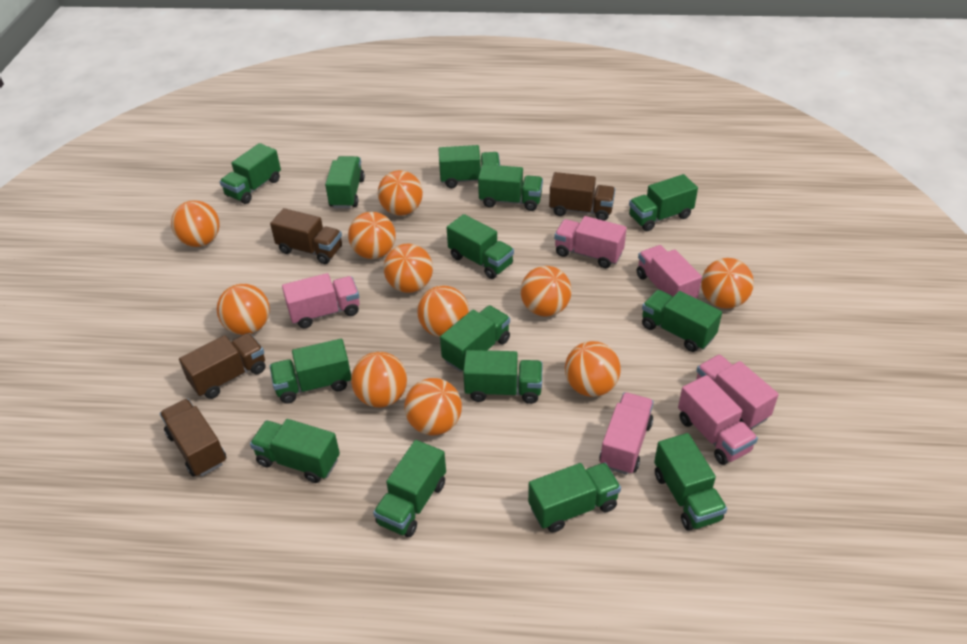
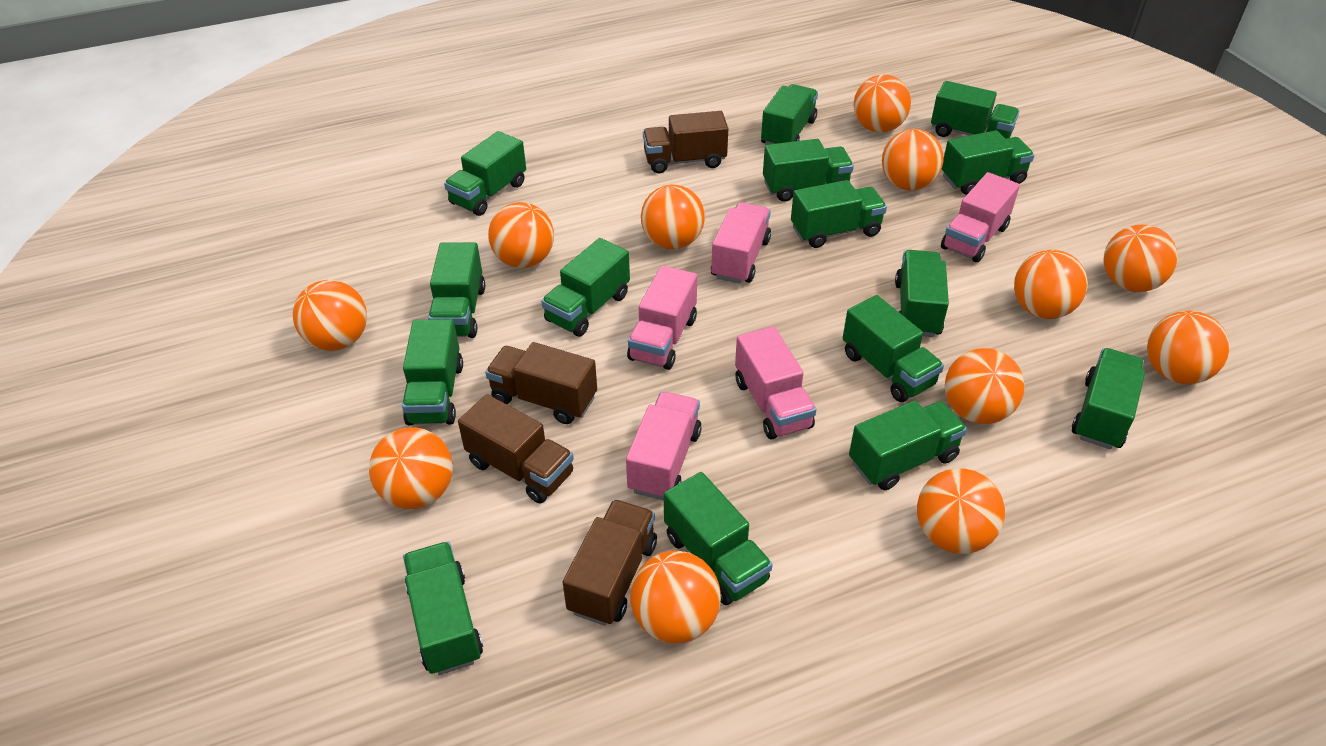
green truck: [220,143,281,204] [250,419,340,483] [270,339,351,404] [325,156,365,208] [373,440,446,537] [439,145,500,188] [440,305,510,372] [447,214,514,279] [463,350,543,404] [478,164,543,211] [528,463,621,533] [629,174,698,231] [642,290,722,352] [654,433,727,531] = 14 -> [402,319,463,426] [403,542,483,675] [428,243,485,338] [444,131,526,216] [541,238,630,337] [664,472,773,605] [761,84,818,145] [763,139,854,202] [791,180,887,248] [843,295,944,402] [849,401,967,490] [895,250,949,337] [931,81,1019,139] [942,130,1034,195] [1072,348,1145,449] = 15
orange ball: [171,200,220,247] [217,284,270,335] [348,212,396,259] [351,352,407,408] [378,170,423,216] [384,243,433,293] [404,378,462,435] [417,286,469,337] [521,266,572,317] [565,341,621,397] [701,258,754,309] = 11 -> [293,280,367,351] [369,427,453,509] [488,202,554,268] [630,551,721,643] [641,184,705,249] [854,74,911,133] [882,129,944,190] [917,468,1005,554] [945,348,1025,424] [1014,250,1088,319] [1104,225,1177,292] [1147,311,1230,384] = 12
pink truck: [282,273,360,329] [554,216,627,268] [599,392,654,475] [637,245,702,298] [678,375,758,465] [696,355,779,429] = 6 -> [626,392,702,500] [627,266,697,370] [711,202,771,284] [735,326,817,440] [941,172,1020,262] = 5

